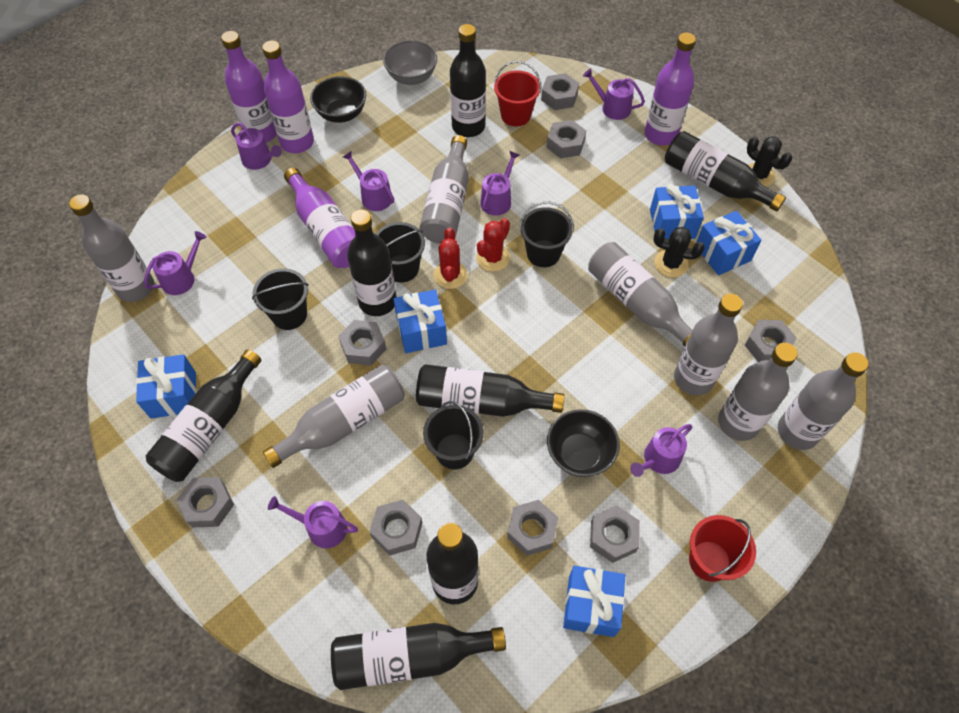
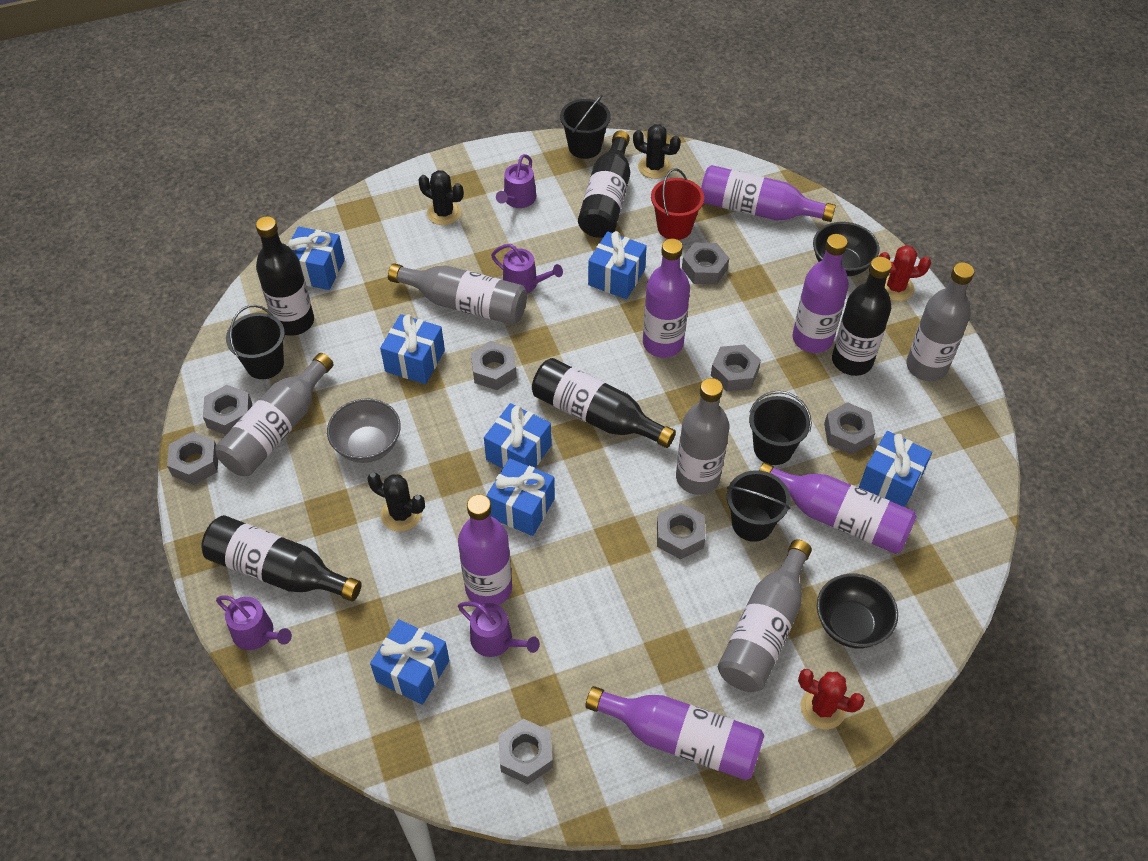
black bottle: [146,349,261,482] [331,623,506,690] [347,209,397,316] [416,364,564,417] [427,523,479,604] [450,24,486,137] [665,131,786,211] = 7 -> [201,515,362,601] [256,216,314,336] [532,358,676,448] [578,131,630,238] [832,257,892,376] = 5
black cactus: [653,227,705,277] [747,136,792,187] = 2 -> [367,473,425,532] [419,170,463,225] [633,124,681,179] = 3
blue gift: [136,354,197,419] [394,289,447,353] [563,566,625,637] [650,184,704,239] [696,211,762,275] = 5 -> [288,227,345,290] [370,619,449,705] [380,314,445,384] [484,403,551,468] [486,458,555,536] [588,231,647,299] [859,431,932,507] = 7
grey bottle: [69,194,154,302] [263,365,405,468] [420,135,469,244] [588,242,693,346] [674,294,743,396] [718,343,798,441] [778,352,869,450] = 7 -> [215,353,334,476] [388,263,527,325] [676,378,729,495] [718,539,812,692] [907,262,974,381] = 5
purple bottle: [221,31,277,143] [262,40,314,153] [284,168,355,268] [645,33,696,146] = 4 -> [458,494,512,605] [585,686,764,780] [643,239,690,358] [701,165,836,222] [759,462,917,554] [792,234,849,353] = 6
purple watering can: [144,231,207,295] [231,122,282,170] [268,496,358,548] [343,151,394,211] [480,151,519,216] [583,68,645,120] [630,424,692,477] = 7 -> [216,595,292,650] [458,602,540,657] [491,244,563,293] [496,154,536,208] = 4
red bucket: [494,61,541,126] [689,515,756,582] = 2 -> [651,169,704,240] = 1

